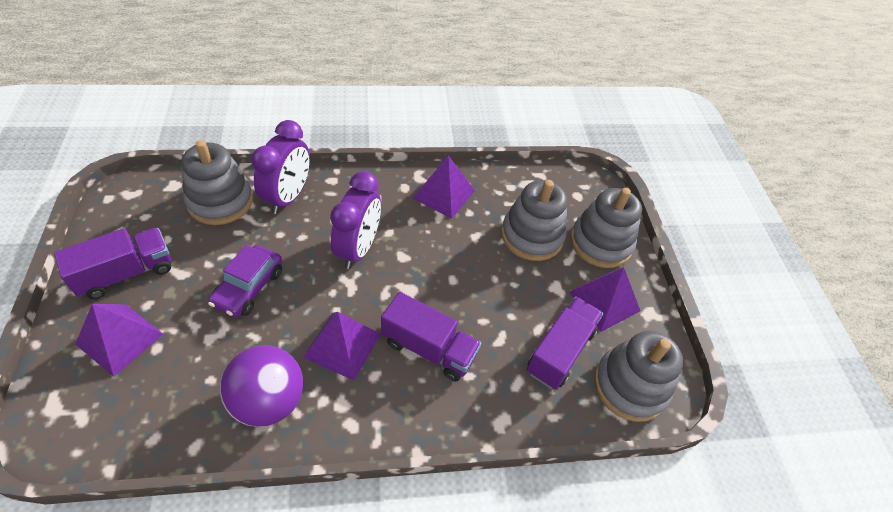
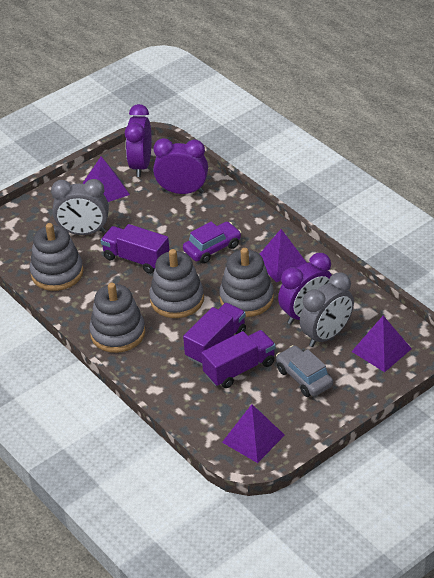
grey car: none = 0 -> [276,345,333,397] = 1
grey clock: none = 0 -> [51,179,109,235] [300,272,354,347] = 2
purple ball: [220,345,303,427] = 1 -> none = 0
purple clock: [251,120,310,214] [330,171,381,269] = 2 -> [125,104,152,177] [153,138,208,194] [278,253,332,324] = 3

